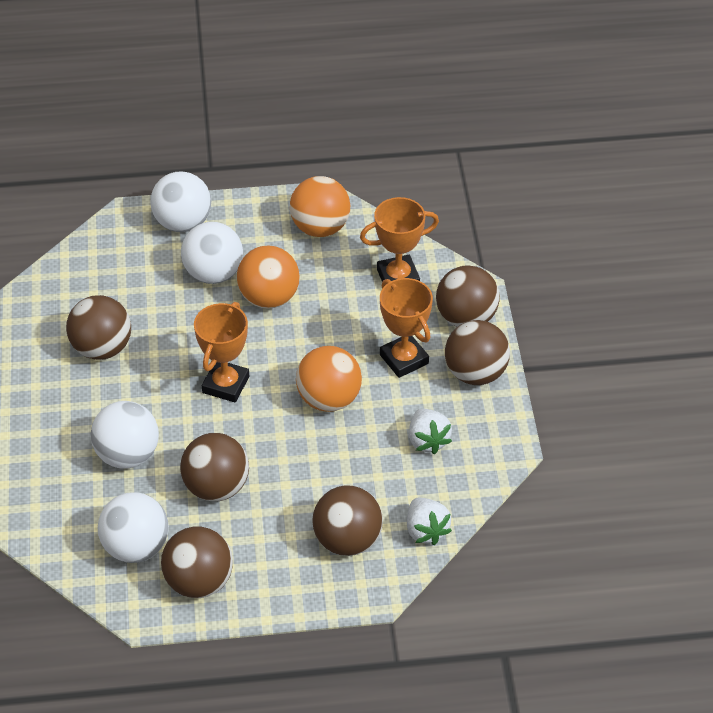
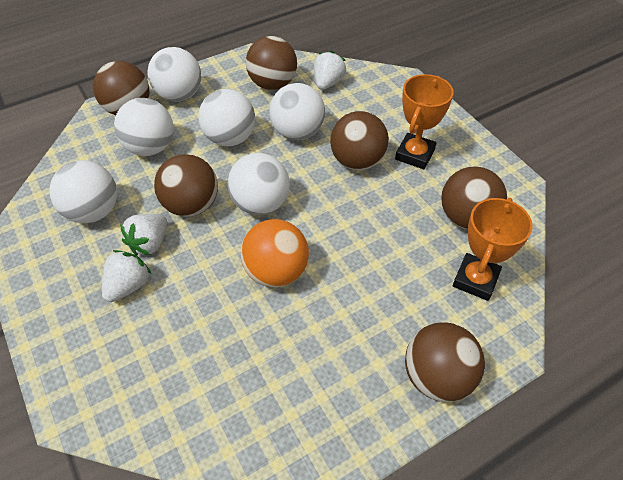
orange ball: [237,245,300,309] [290,176,350,237] [296,346,362,412] = 3 -> [241,219,309,287] = 1
orange trophy: [194,302,249,402] [360,197,439,281] [380,278,433,378] = 3 -> [395,74,454,169] [453,198,533,301] = 2
white ball: [91,401,159,469] [98,492,169,563] [150,172,211,232] [181,222,243,284] = 4 -> [49,160,117,223] [114,98,174,156] [147,47,201,102] [199,89,255,146] [227,153,290,215] [270,83,325,140] = 6
white strawberry: [407,498,452,545] [409,408,452,455] = 2 -> [102,250,151,302] [120,214,167,255] [314,51,346,90] = 3

